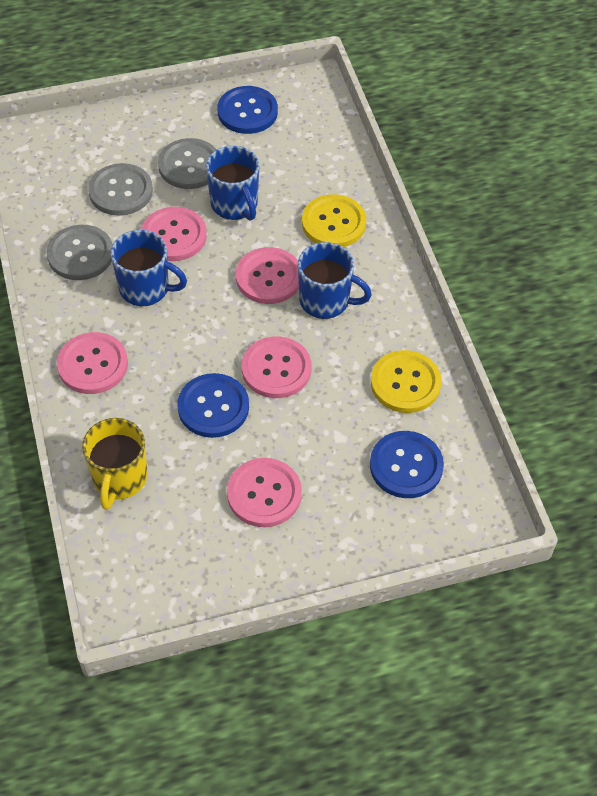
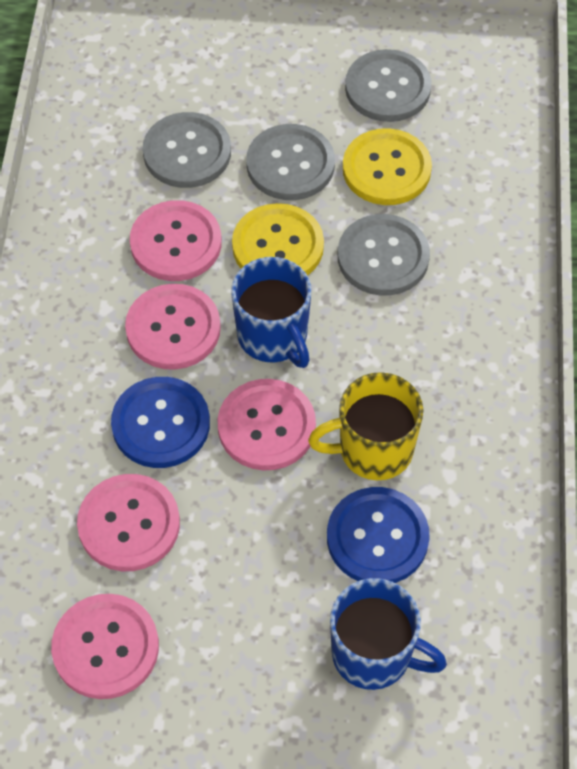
blue button: [177,373,249,438] [217,86,278,134] [370,431,444,498] = 3 -> [111,377,210,468] [327,487,430,583] = 2
blue mug: [111,230,187,306] [206,146,259,221] [298,242,372,319] = 3 -> [231,257,311,368] [330,578,447,690] = 2
grey button: [47,225,113,280] [88,163,153,216] [158,138,217,189] = 3 -> [143,112,231,188] [246,124,335,200] [338,214,430,296] [345,49,431,122] = 4

